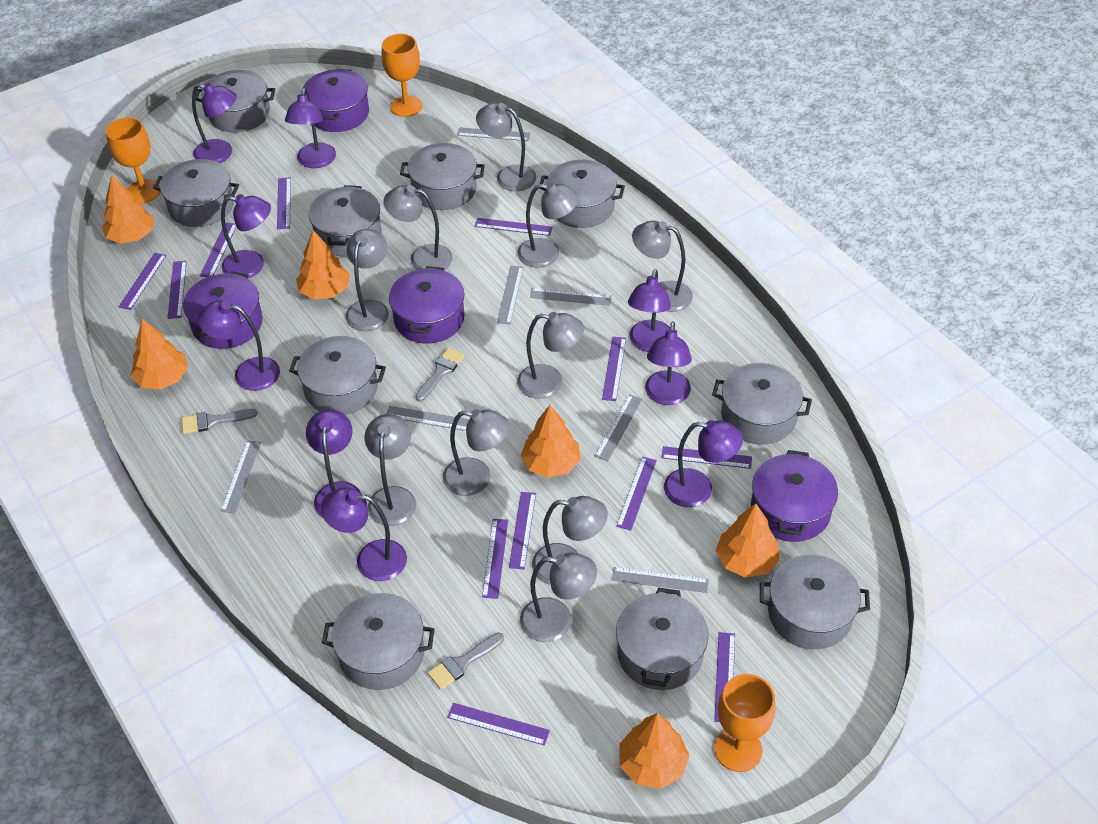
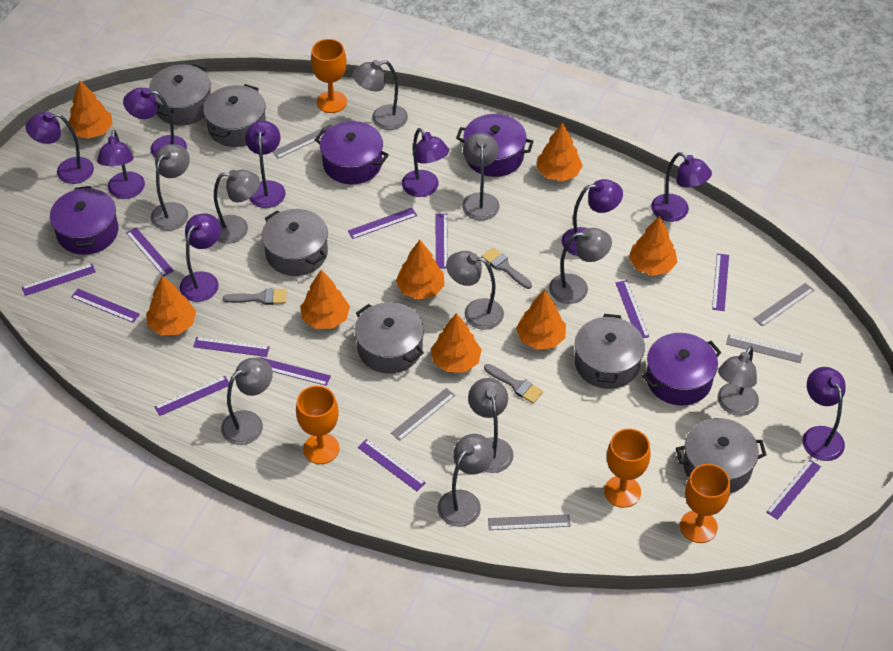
grey pot: [153,159,239,227] [196,70,275,132] [289,336,386,415] [309,185,382,257] [322,593,435,690] [400,143,485,210] [540,159,625,228] [616,587,708,690] [712,363,812,445] [760,555,870,649] = 10 -> [149,64,211,126] [203,84,266,147] [261,209,328,276] [355,302,424,374] [575,314,645,389] [676,418,766,494] = 6
grey ruler: [221,440,261,513] [386,406,469,431] [457,127,530,141] [497,266,524,325] [530,288,612,306] [595,394,642,461] [612,567,709,593] = 7 -> [272,124,332,159] [391,388,455,441] [488,514,571,530] [726,335,803,363] [754,283,814,327] = 5
orange goblet: [106,117,161,203] [381,34,423,117] [715,674,776,772] = 3 -> [296,386,339,464] [311,39,347,113] [604,429,651,508] [680,464,730,543] = 4
orange tree: [102,175,154,244] [131,319,188,390] [296,230,350,299] [521,405,581,478] [619,713,689,789] [716,503,780,578] = 6 -> [67,81,113,139] [146,276,196,335] [300,270,350,329] [396,240,445,300] [431,313,482,373] [516,290,566,350] [537,122,583,181] [629,216,678,276] = 8

